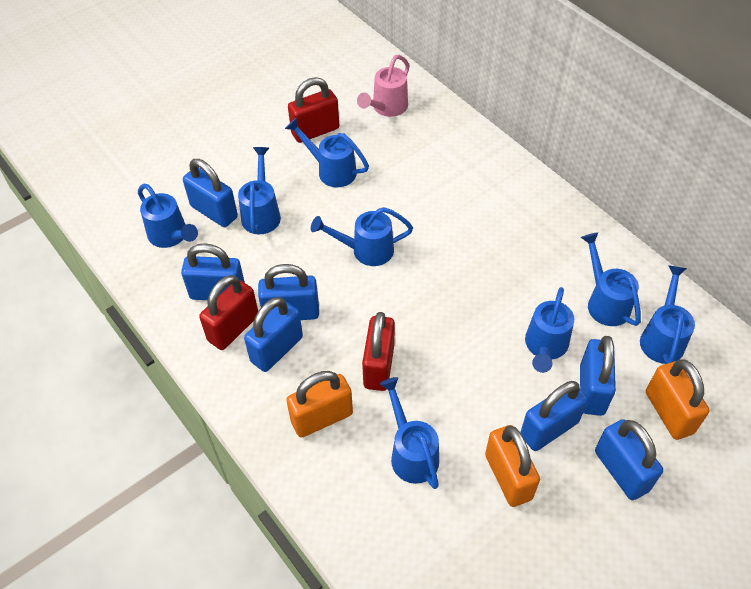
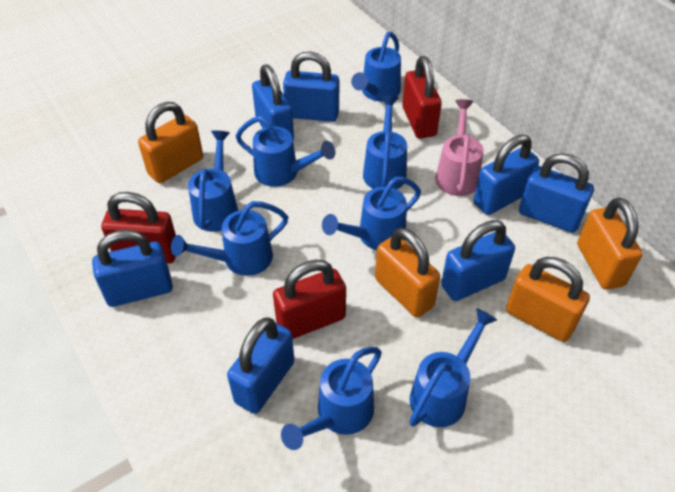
orange padlock: [286,371,353,438] [485,425,540,507] [646,359,710,440] = 3 -> [138,102,203,183] [375,228,440,317] [506,257,590,342] [577,197,643,290] = 4

